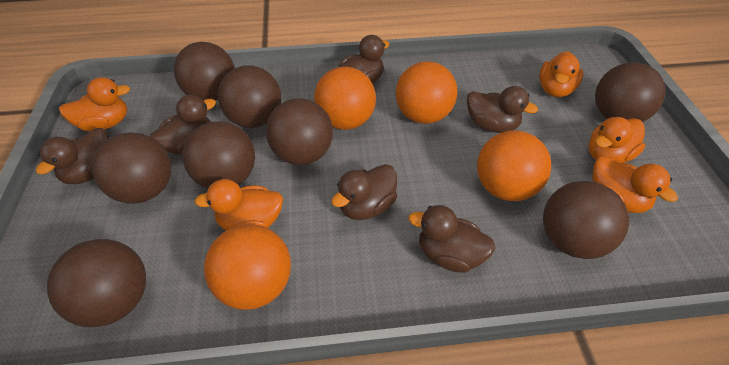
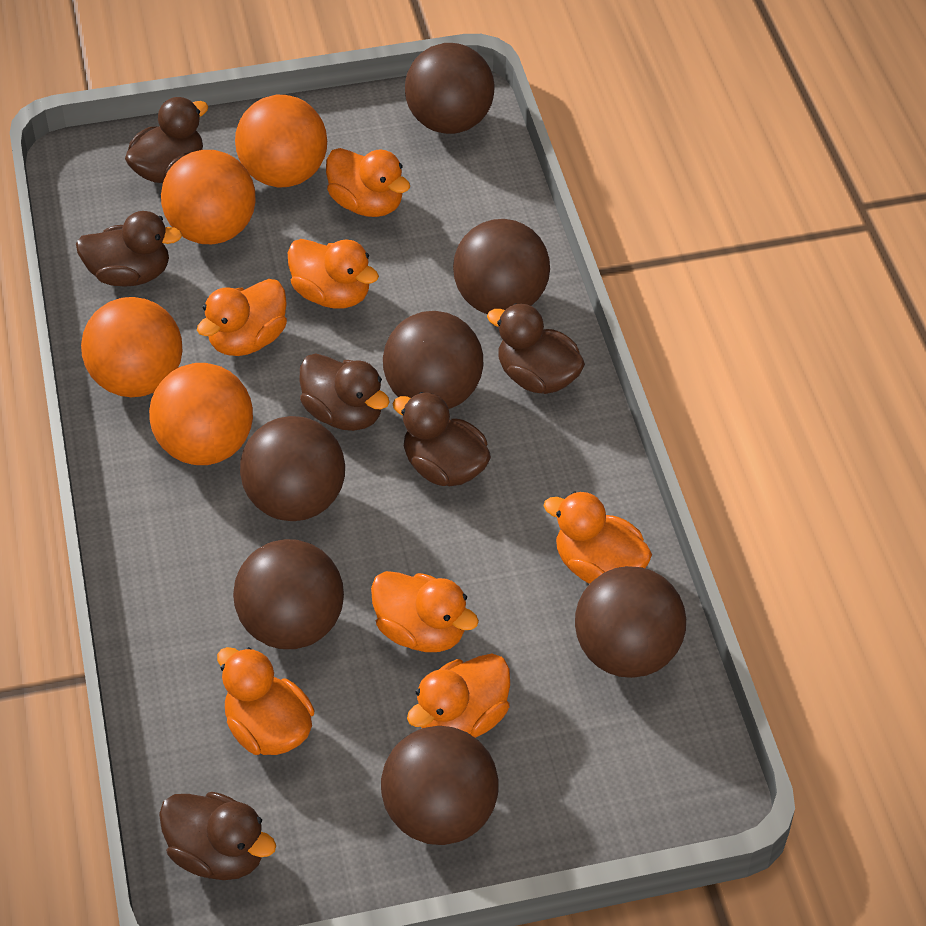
brown ball: [47,239,146,327] [92,132,171,204] [174,42,235,101] [182,121,255,189] [218,65,281,128] [266,98,333,165] [543,181,629,259] [595,62,666,122] = 8 -> [233,539,344,649] [240,416,345,521] [381,726,499,845] [383,311,483,409] [405,43,494,134] [453,219,550,314] [575,566,686,678] = 7
orange duck: [59,77,130,131] [194,179,283,231] [539,51,583,97] [588,117,645,163] [592,156,678,213] = 5 -> [197,279,287,356] [217,647,315,755] [288,239,379,309] [326,148,410,217] [371,571,479,652] [407,654,510,738] [544,492,652,584] = 7

